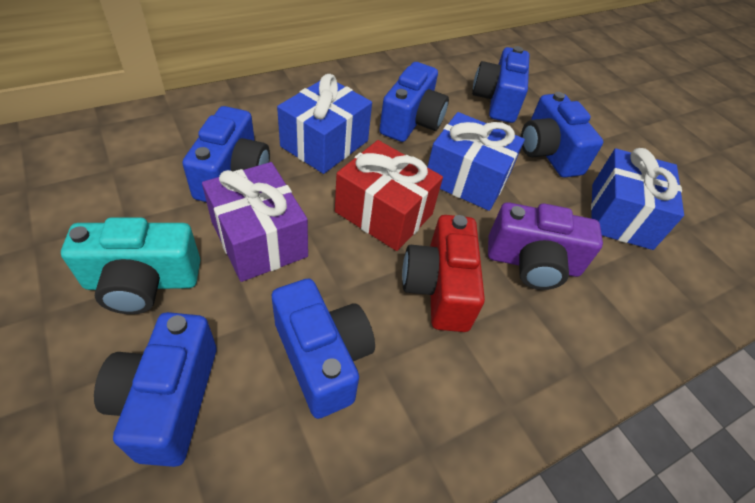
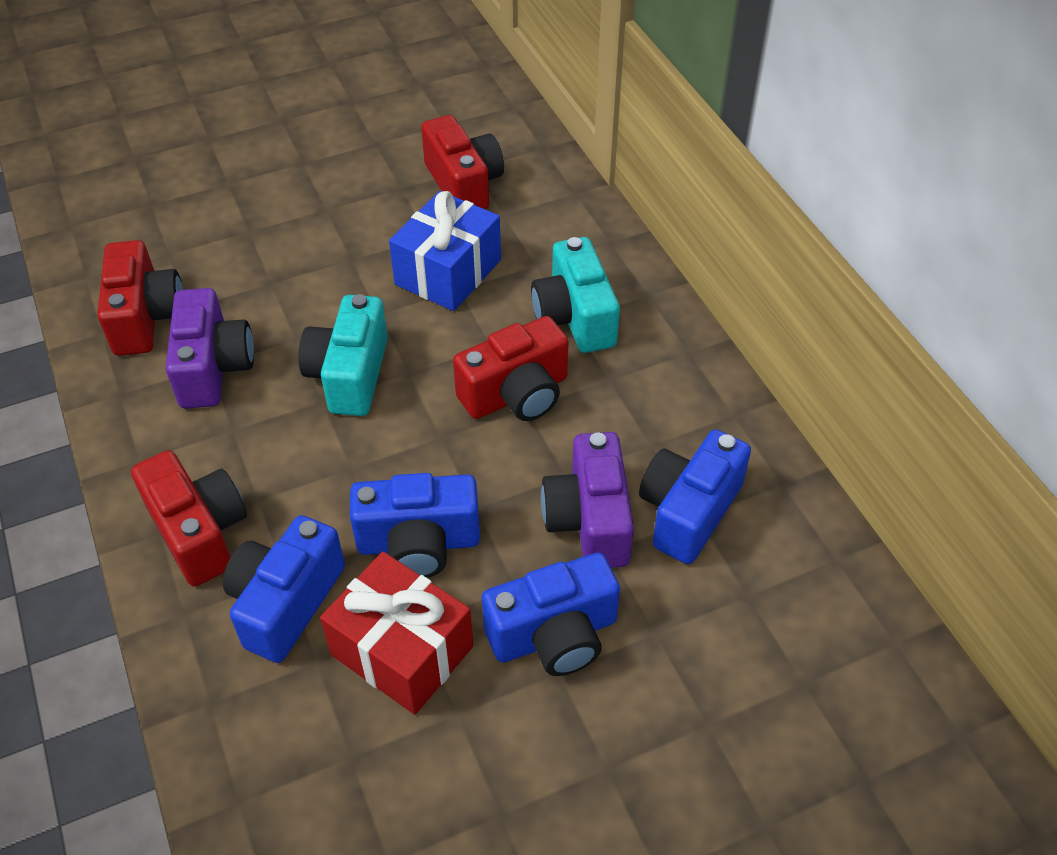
blue camera: [94,312,217,467] [183,106,270,202] [272,279,375,419] [379,62,449,142] [472,46,530,123] [521,92,603,178] = 6 -> [223,515,345,663] [350,473,480,578] [482,552,620,676] [639,429,751,564] = 4
blue gift: [277,74,372,174] [427,112,525,211] [591,148,684,250] = 3 -> [389,191,501,311] = 1
purple camera: [488,202,603,290] = 1 -> [165,288,254,409] [541,432,634,568] = 2
purple gift: [202,162,308,282] = 1 -> none = 0
red camera: [402,215,485,332] = 1 -> [97,240,183,356] [131,450,247,587] [421,115,504,210] [453,316,569,421] = 4
turquoise camera: [61,217,200,314] = 1 -> [298,294,388,416] [531,237,620,353] = 2

